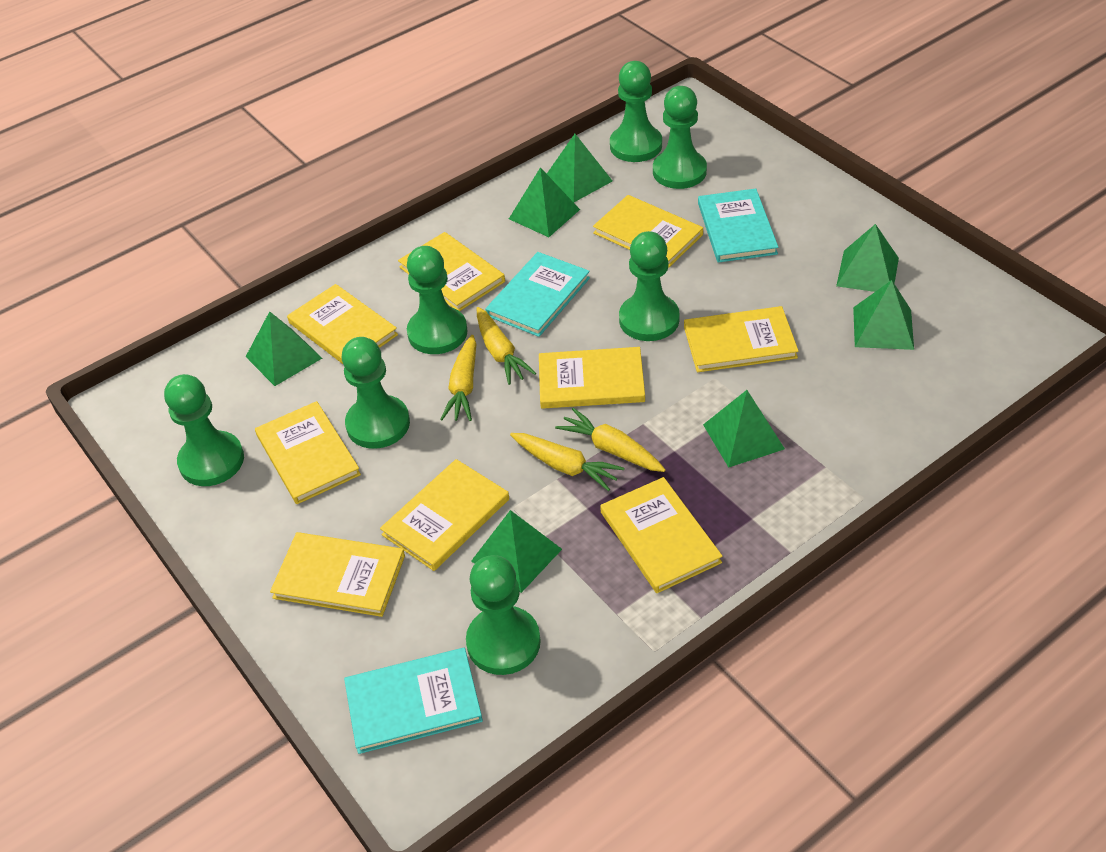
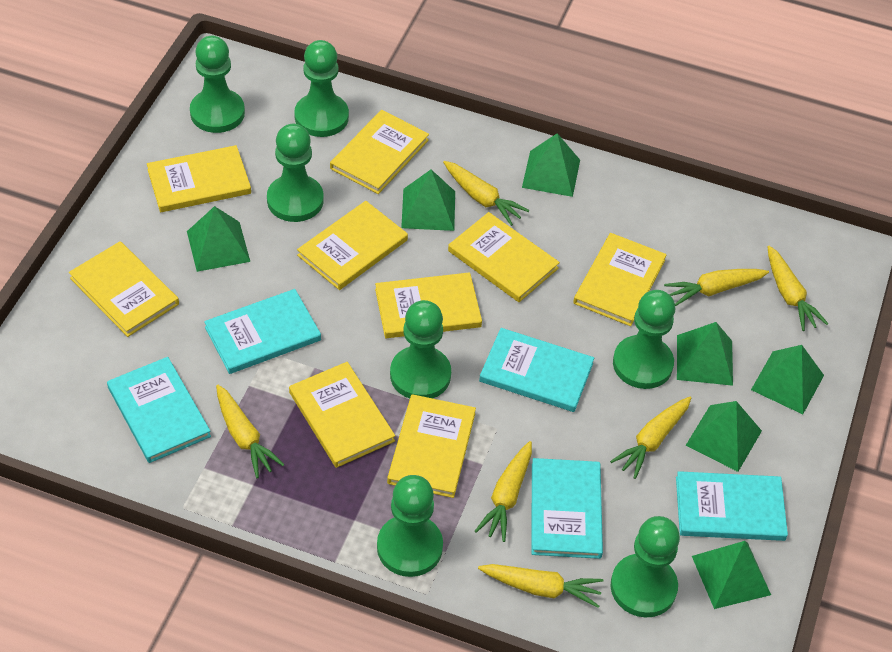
turquoise book: [344,648,483,754] [486,252,590,337] [698,189,778,263] = 3 -> [107,357,211,463] [204,289,321,374] [479,328,594,412] [531,458,603,559] [676,471,788,541] = 5
yellow carrot: [440,335,476,421] [477,307,536,385] [510,433,624,491] [555,408,666,472] = 4 -> [216,385,285,478] [443,161,529,226] [475,441,532,542] [478,564,603,608] [610,397,691,479] [664,269,769,306] [767,246,828,331] = 7

